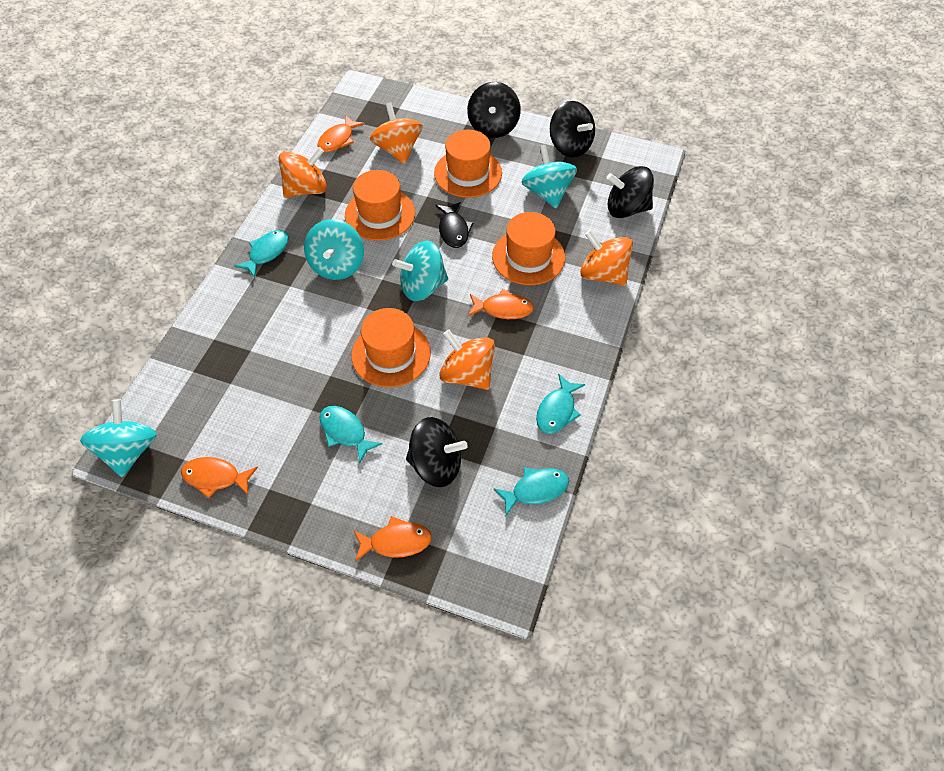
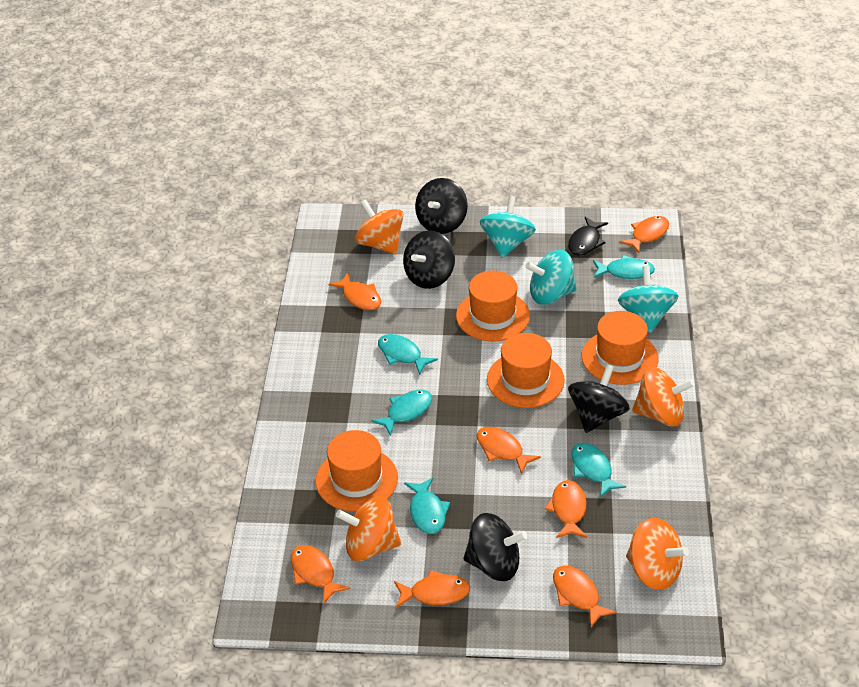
orange fish: [181,457,258,498] [317,115,365,152] [354,516,432,562] [468,289,534,319] = 4 -> [291,545,350,604] [328,273,381,310] [394,570,470,608] [477,427,541,474] [545,480,587,538] [553,565,617,627] [619,216,669,253] = 7
turquoise fish: [234,230,289,278] [320,406,383,463] [494,468,569,516] [536,373,585,434] = 4 -> [371,390,432,436] [378,334,438,375] [404,477,450,534] [572,443,626,498] [593,255,655,279] = 5
turquoise spinning top: [80,399,157,477] [304,219,364,280] [392,241,448,301] [522,144,577,208] = 4 -> [480,196,536,258] [525,250,577,305] [618,266,678,333] = 3

